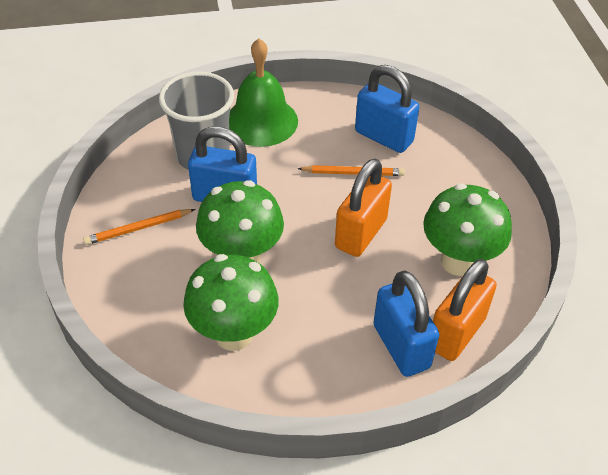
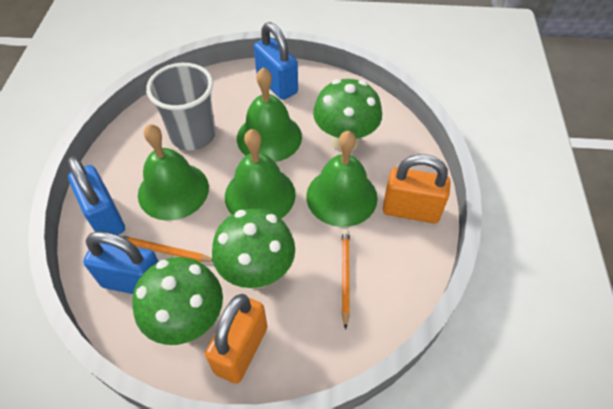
green bell: [229,38,298,147] = 1 -> [138,124,209,221] [225,129,296,219] [237,67,302,162] [306,131,378,227] = 4

